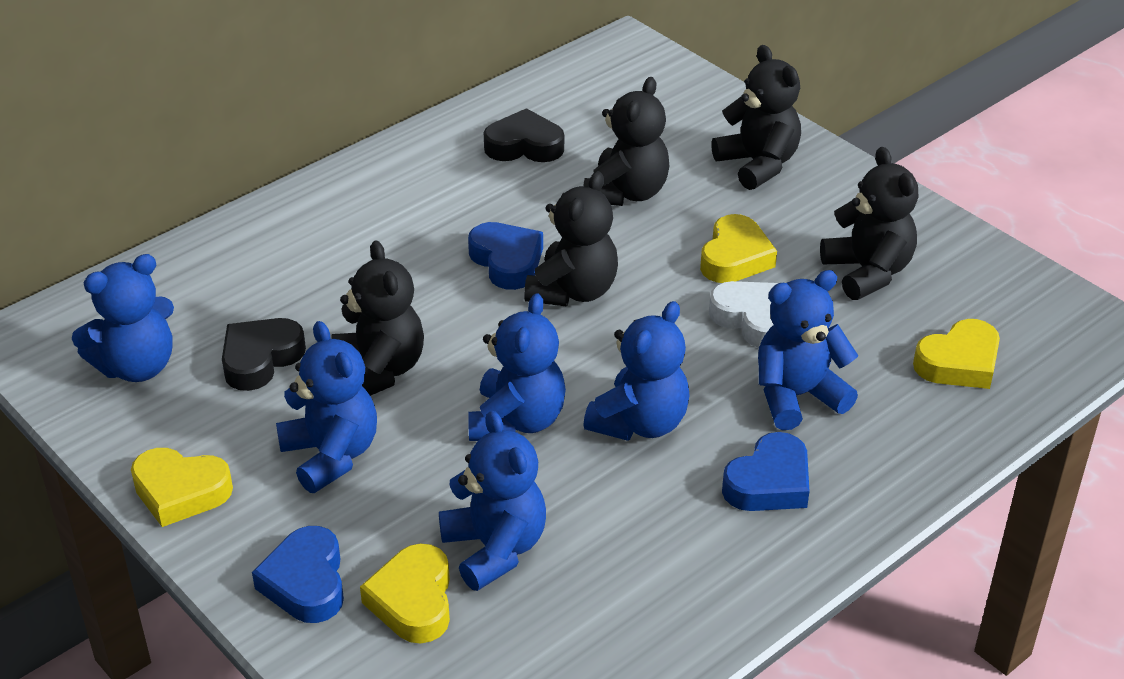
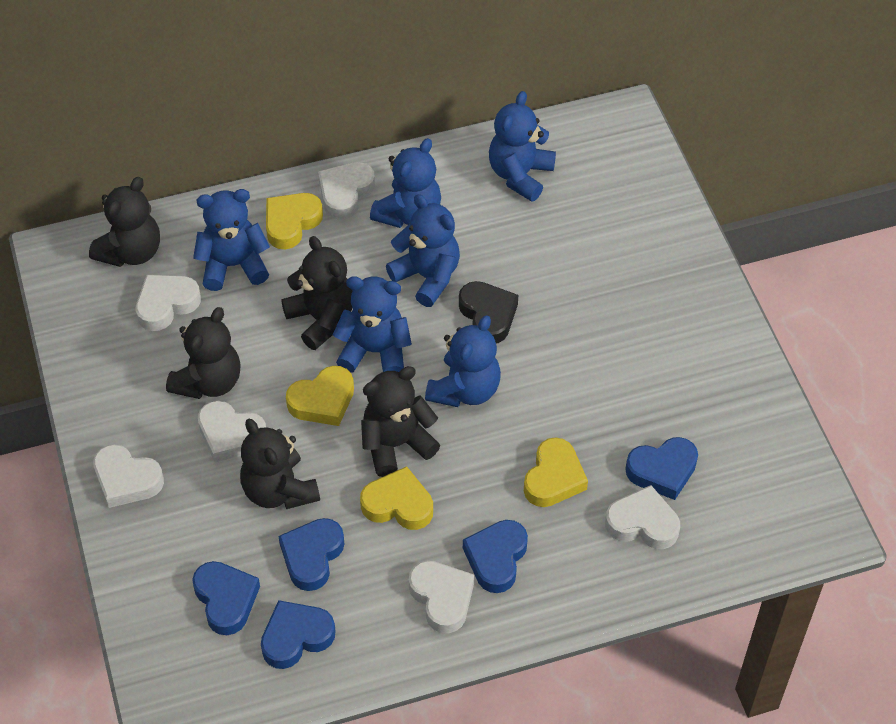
black heart: [222,318,306,391] [484,108,564,162] = 2 -> [459,281,518,344] = 1
blue heart: [252,526,344,623] [468,222,543,290] [722,432,809,511] = 3 -> [192,561,260,635] [261,600,336,669] [278,518,344,591] [463,520,528,593] [625,437,698,500] = 5
white heart: [709,281,778,348] = 1 -> [93,444,164,508] [136,275,201,331] [198,401,266,463] [318,162,375,220] [409,561,474,634] [605,485,680,549] = 6

